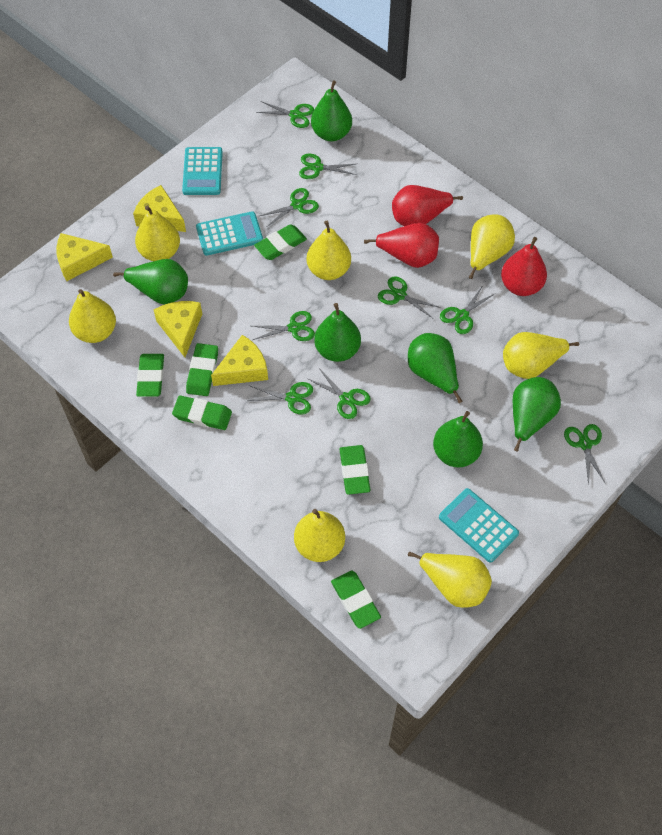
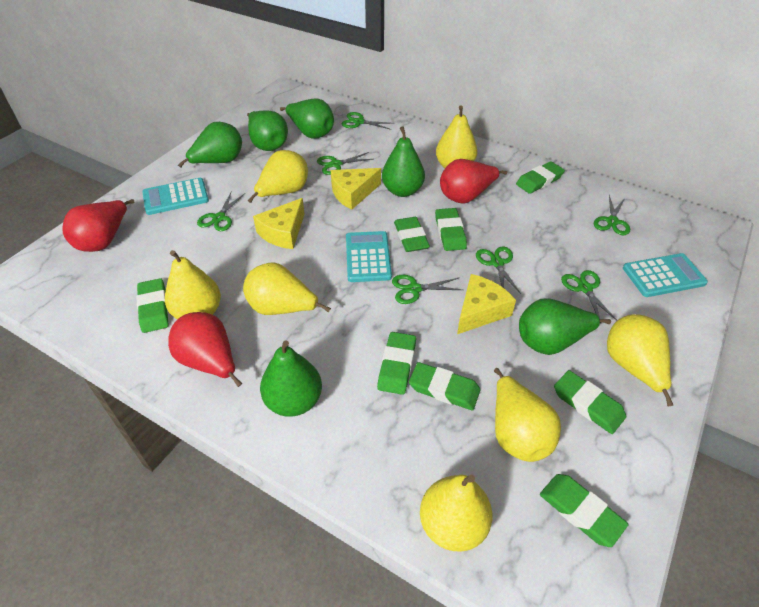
green eraser: [136,354,164,397] [172,395,232,430] [186,343,218,396] [254,224,307,260] [331,570,381,629] [339,445,370,495] = 6 -> [136,278,168,333] [377,332,416,395] [394,217,430,252] [409,362,481,410] [435,208,467,251] [516,161,565,194] [540,474,629,547] [554,370,626,434] = 8
green scissors: [247,382,313,415] [252,311,315,341] [256,101,314,128] [260,188,319,227] [299,154,357,179] [308,368,371,419] [378,276,441,318] [440,285,496,334] [564,424,606,486] = 9 -> [197,192,245,231] [317,152,373,175] [342,112,394,130] [392,275,462,304] [476,246,521,294] [561,270,617,323] [594,195,630,235] = 7
yellow cheese: [56,233,113,281] [133,185,186,232] [153,301,202,357] [211,335,268,386] = 4 -> [253,198,305,249] [331,168,381,210] [457,274,516,334] = 3

